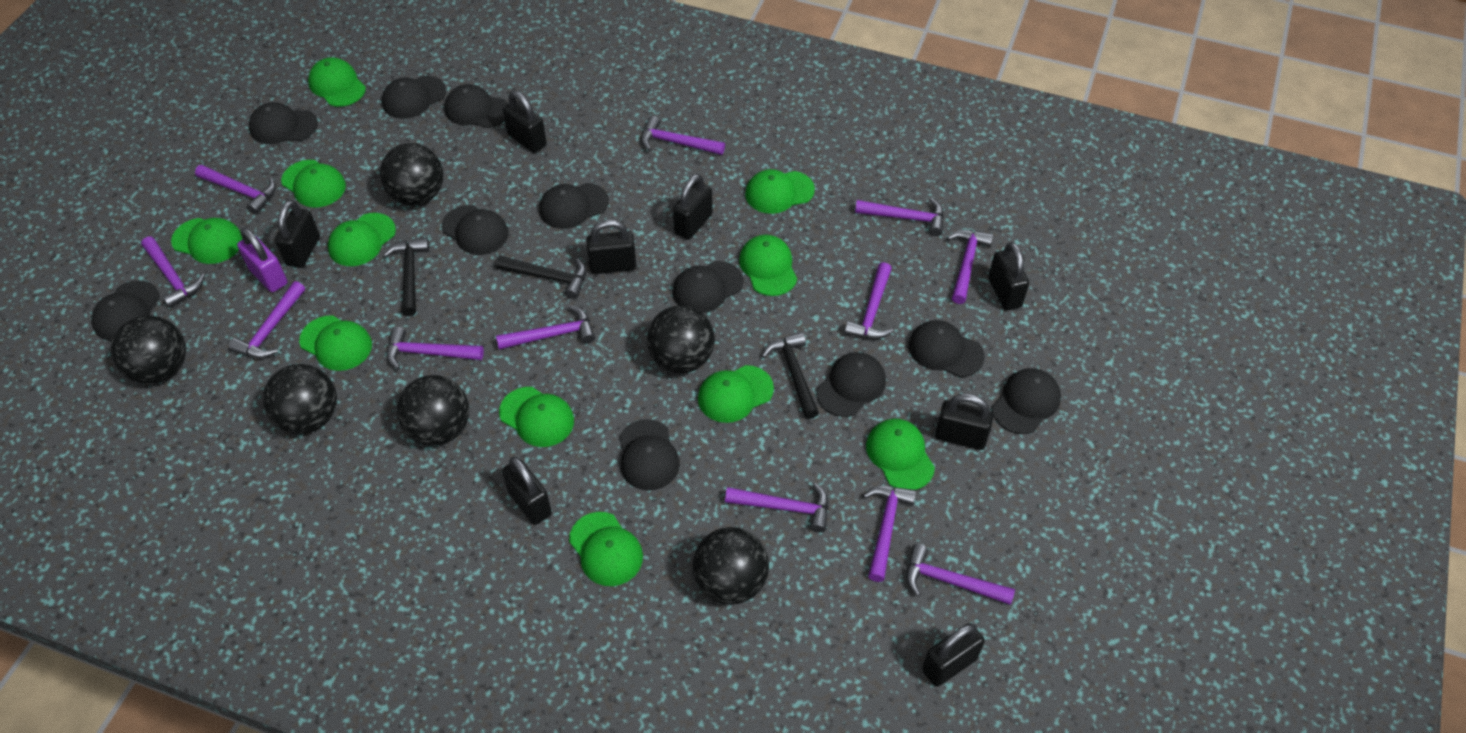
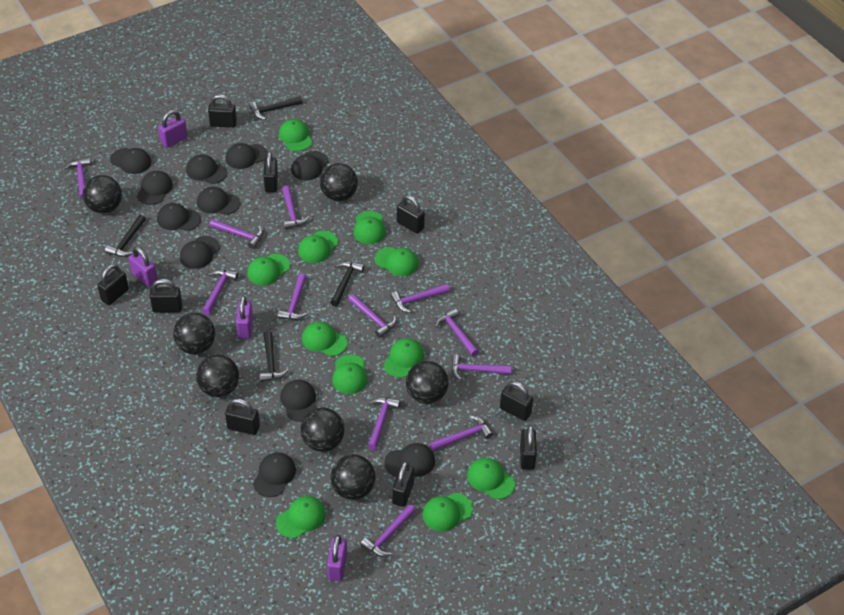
black ball: [111,316,186,384] [263,364,337,434] [380,143,443,206] [397,375,469,446] [647,305,715,373] [693,527,769,605] = 6 -> [83,175,122,214] [173,313,215,354] [196,355,239,397] [301,408,345,452] [320,163,358,201] [330,454,376,500] [406,361,449,404] = 7
black hammer: [383,237,429,316] [496,256,586,299] [762,332,819,419] = 3 -> [105,215,146,257] [249,96,302,120] [259,331,289,382] [330,261,364,306] = 4
black padlock: [275,200,320,268] [502,457,552,525] [503,91,547,153] [586,220,636,274] [673,174,713,240] [922,623,985,687] [935,393,994,450] [988,242,1029,310] = 8 -> [97,264,129,305] [150,279,182,313] [208,94,237,128] [225,398,260,435] [263,152,278,192] [392,461,414,507] [397,195,425,234] [500,381,533,421] [520,425,537,470] = 9
purple padlock: [237,228,287,292] = 1 -> [129,246,158,287] [158,110,187,148] [236,295,253,338] [327,535,347,581] = 4

